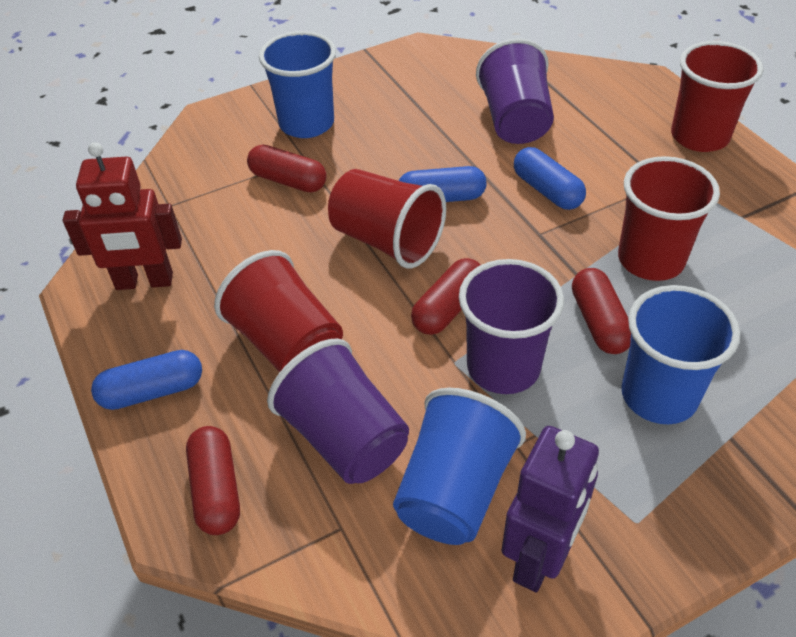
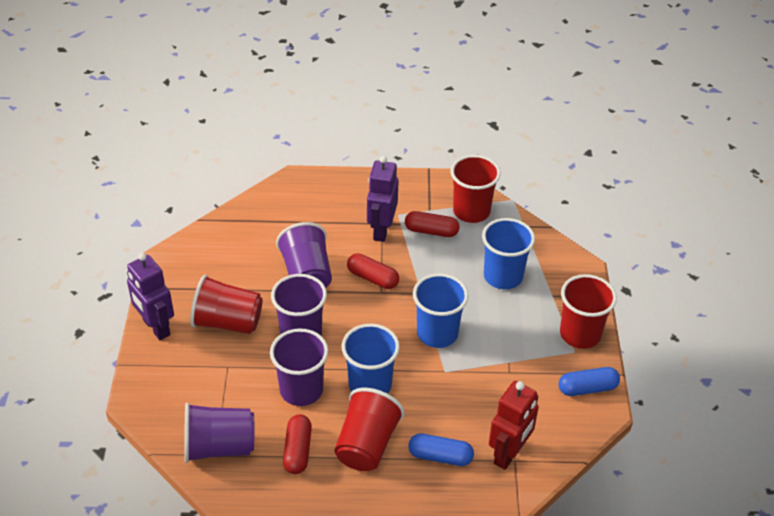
blue capsule: [91,350,202,410] [399,166,486,202] [514,147,586,210] = 3 -> [408,434,474,466] [559,367,620,396] = 2
purple cup: [267,338,409,484] [459,259,564,394] [476,38,554,144] = 3 -> [184,403,254,463] [270,328,328,406] [271,274,327,335] [276,222,332,288] = 4
purple robot: [501,426,599,593] = 1 -> [127,253,174,340] [367,156,398,242] = 2
red capsule: [186,426,240,535] [247,144,326,193] [411,258,481,335] [572,268,631,354] = 4 -> [283,414,312,474] [347,253,399,289] [405,211,459,237] = 3

